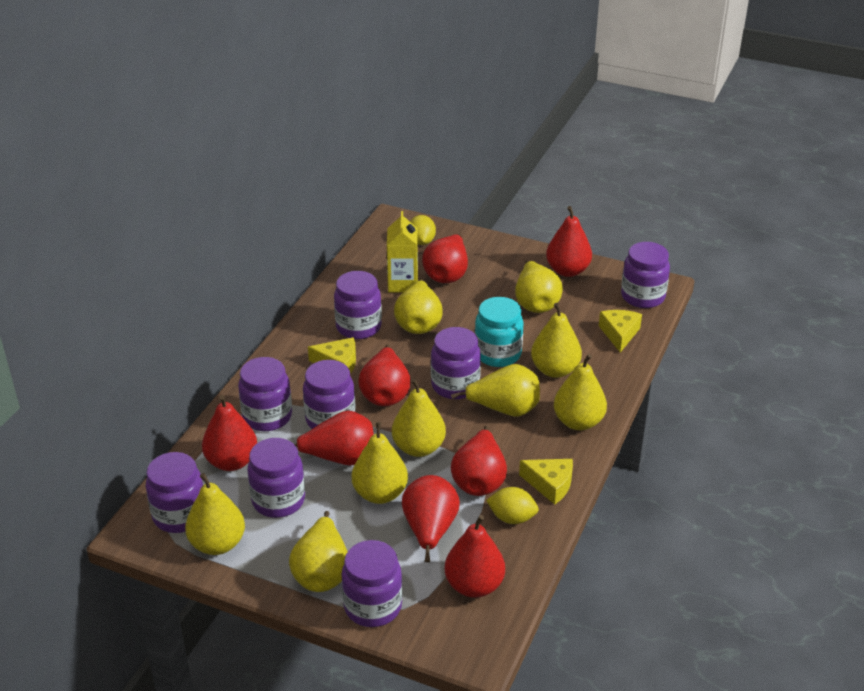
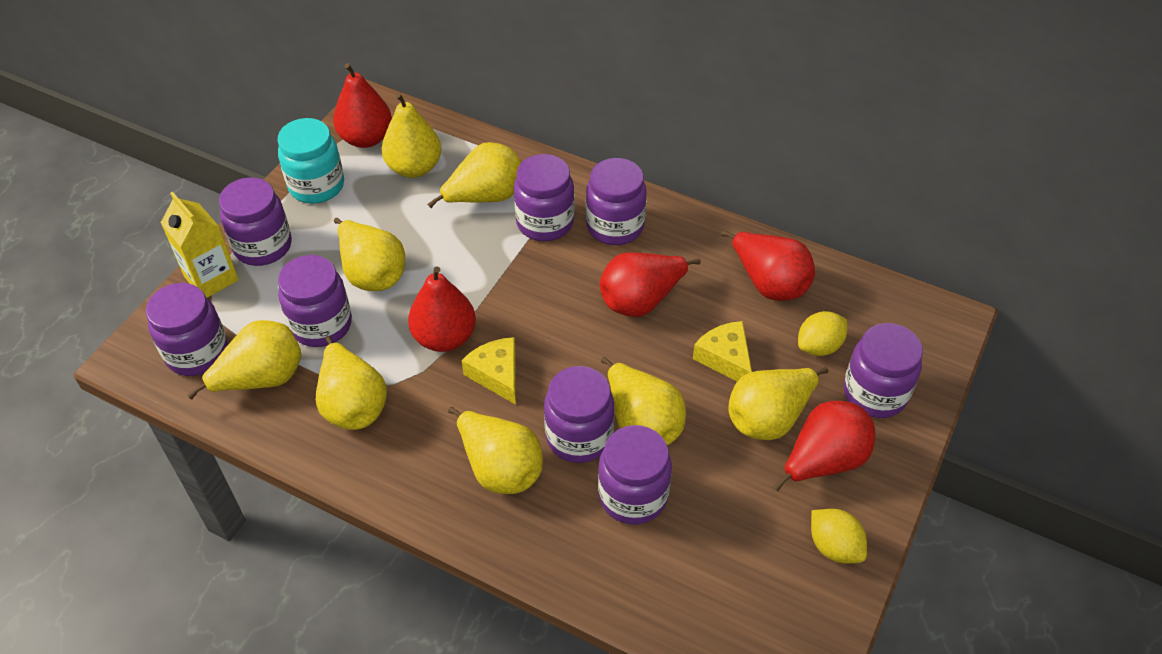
red pear: [202,395,257,471] [294,411,374,466] [358,345,411,406] [402,475,460,562] [422,234,468,283] [445,515,505,598] [451,426,507,496] [546,206,592,277] = 8 -> [333,63,392,148] [408,267,476,352] [600,252,701,317] [721,230,815,301] [773,401,876,491] = 5
yellow cheese: [308,337,356,374] [519,459,573,505] [599,310,642,353] = 3 -> [462,337,516,405] [693,321,752,382] = 2
yellow pear: [185,473,245,555] [289,511,348,592] [352,422,408,504] [392,378,446,457] [394,279,443,334] [451,364,540,416] [515,260,563,313] [531,303,582,378] [554,354,607,430] = 9 -> [187,320,302,400] [316,336,387,430] [334,218,405,291] [382,93,441,178] [427,142,521,208] [448,407,543,494] [601,357,686,445] [728,367,829,440] = 8

